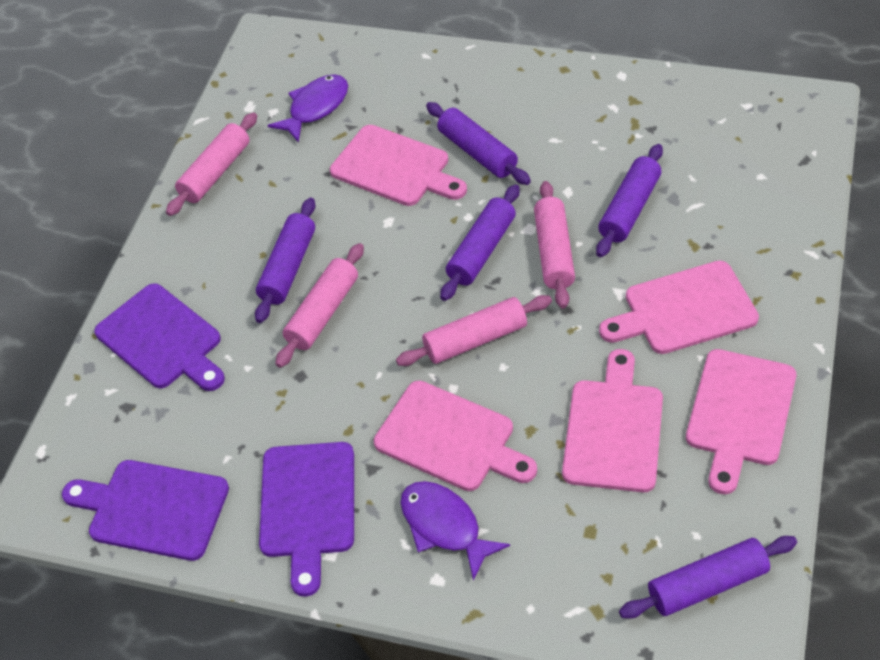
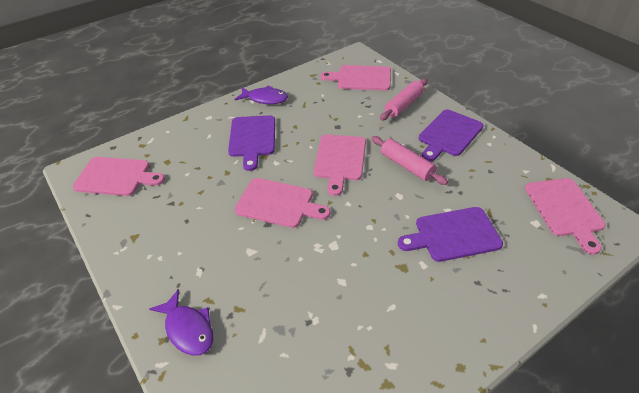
pink rolling pin: [166,112,257,216] [275,243,364,368] [396,295,552,366] [534,181,575,309] = 4 -> [372,136,448,185] [380,79,428,121] = 2
purple rolling pin: [255,198,316,323] [426,102,531,185] [440,184,520,301] [596,144,663,257] [619,536,797,619] = 5 -> none = 0

